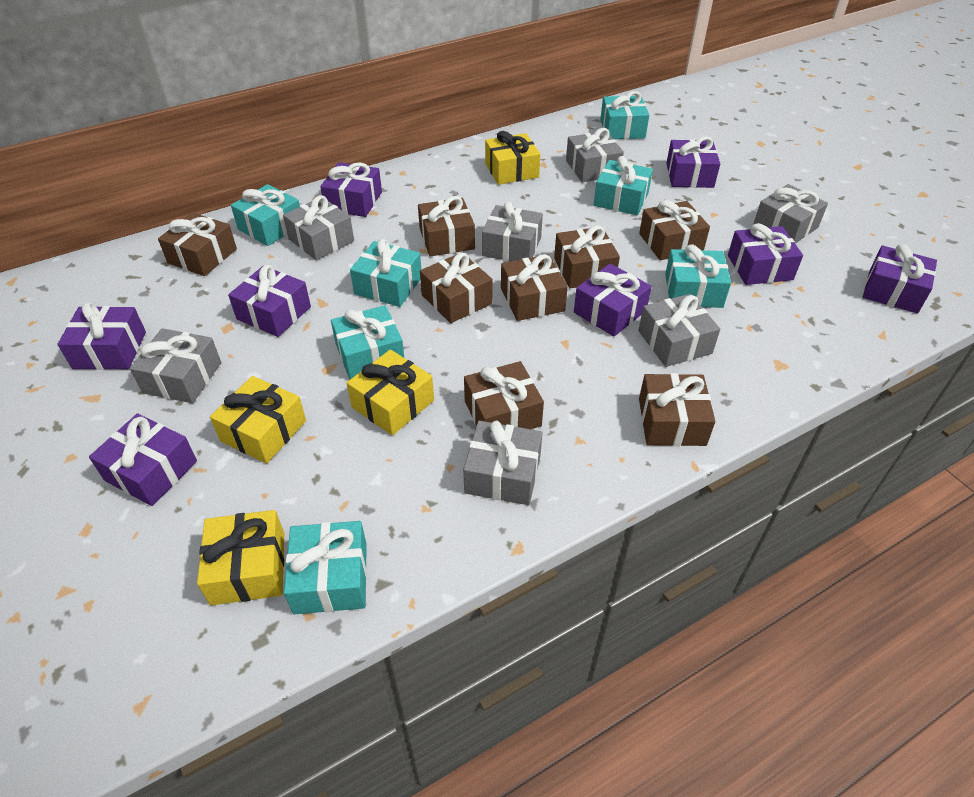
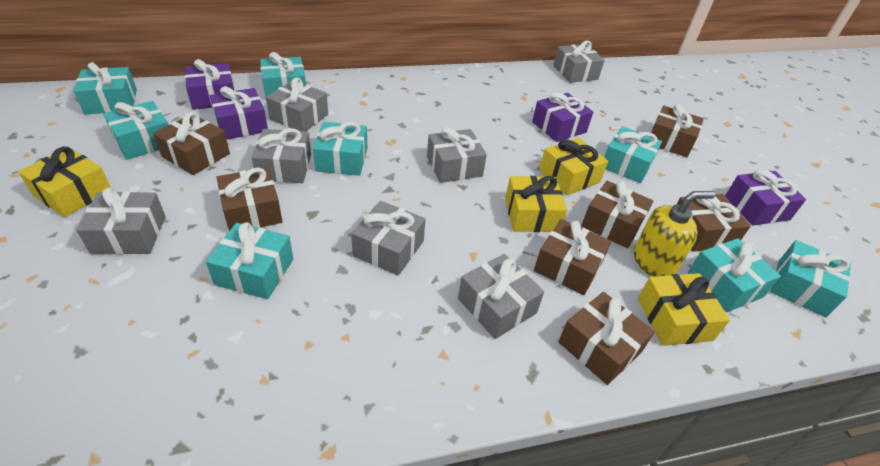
brown gift: [158,212,237,276] [418,196,475,257] [420,252,492,323] [464,361,544,429] [501,254,568,321] [554,226,620,288] [639,200,710,260] [639,373,715,446] = 8 -> [153,112,230,175] [216,167,282,231] [534,219,611,295] [558,292,655,385] [581,181,653,248] [651,104,704,157] [677,194,751,252] = 7
purple gift: [57,302,146,370] [89,414,197,506] [228,265,311,337] [320,162,382,217] [574,263,652,337] [666,136,720,188] [728,223,803,285] [863,244,937,314] = 8 -> [185,59,235,110] [210,86,268,140] [532,92,593,142] [725,169,806,226] = 4
turquoise gift: [231,184,300,246] [284,521,367,614] [331,305,404,379] [350,239,421,307] [594,156,653,215] [600,91,649,139] [665,245,731,308] = 7 -> [74,62,137,114] [103,101,169,160] [206,222,293,299] [260,52,306,98] [313,122,367,176] [604,126,662,183] [688,238,781,312] [771,240,851,317] = 8
yellow soap dispenser: none = 0 -> [634,191,715,277] = 1

